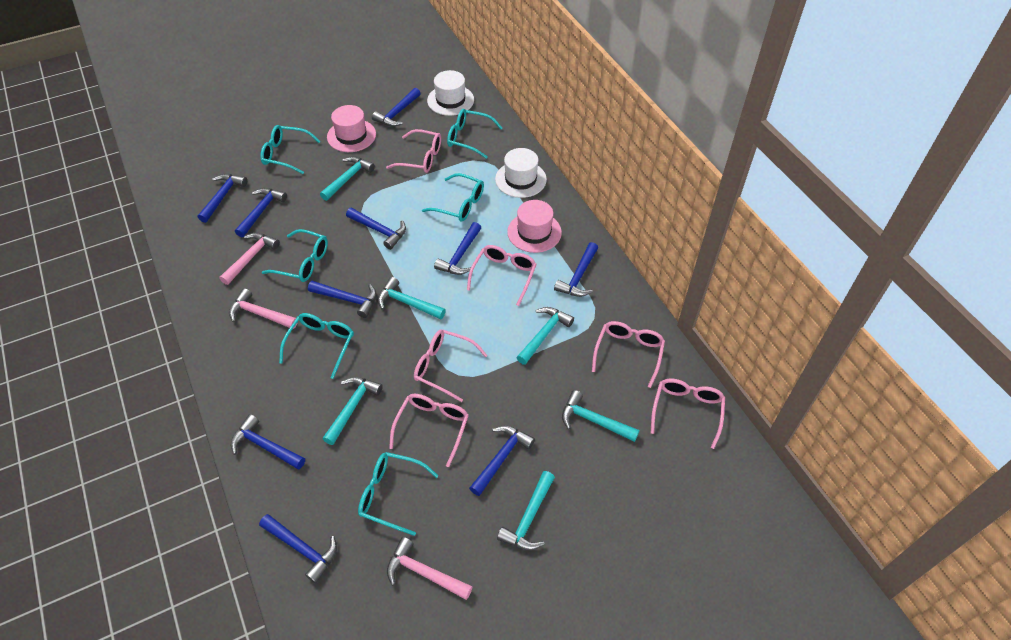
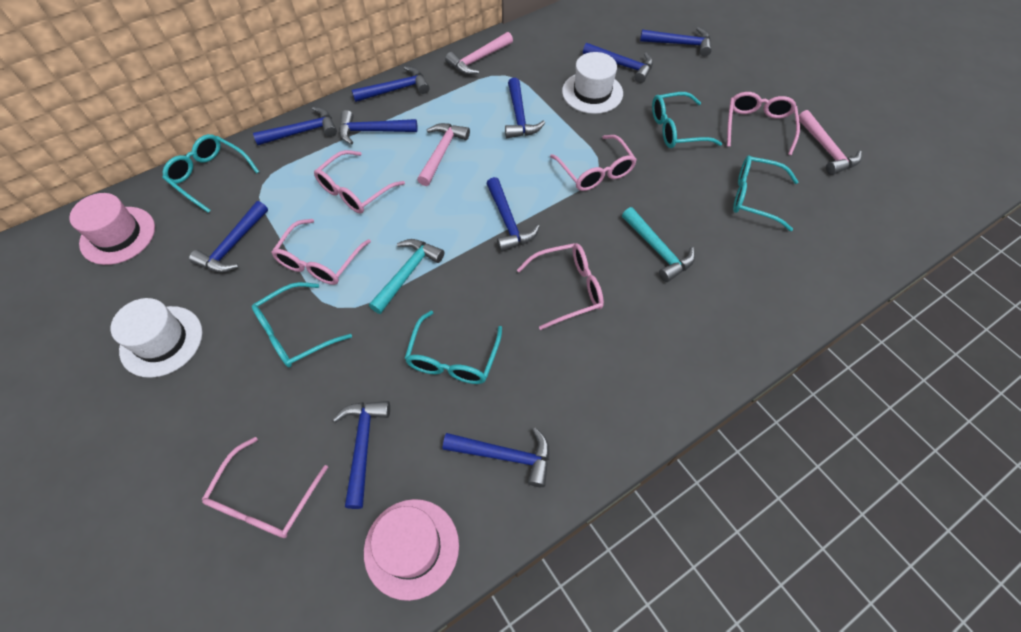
turquoise glasses: [260,125,320,174] [262,229,328,282] [279,313,354,379] [358,452,438,536] [422,173,484,222] [447,109,502,159] = 6 -> [162,134,259,213] [252,282,352,367] [404,311,502,384] [652,92,722,148] [733,155,799,231] = 5
turquoise hammer: [320,156,375,201] [323,377,383,445] [378,277,446,319] [497,471,555,551] [516,307,574,365] [562,390,640,442] = 6 -> [369,239,444,314] [622,207,695,282] = 2

